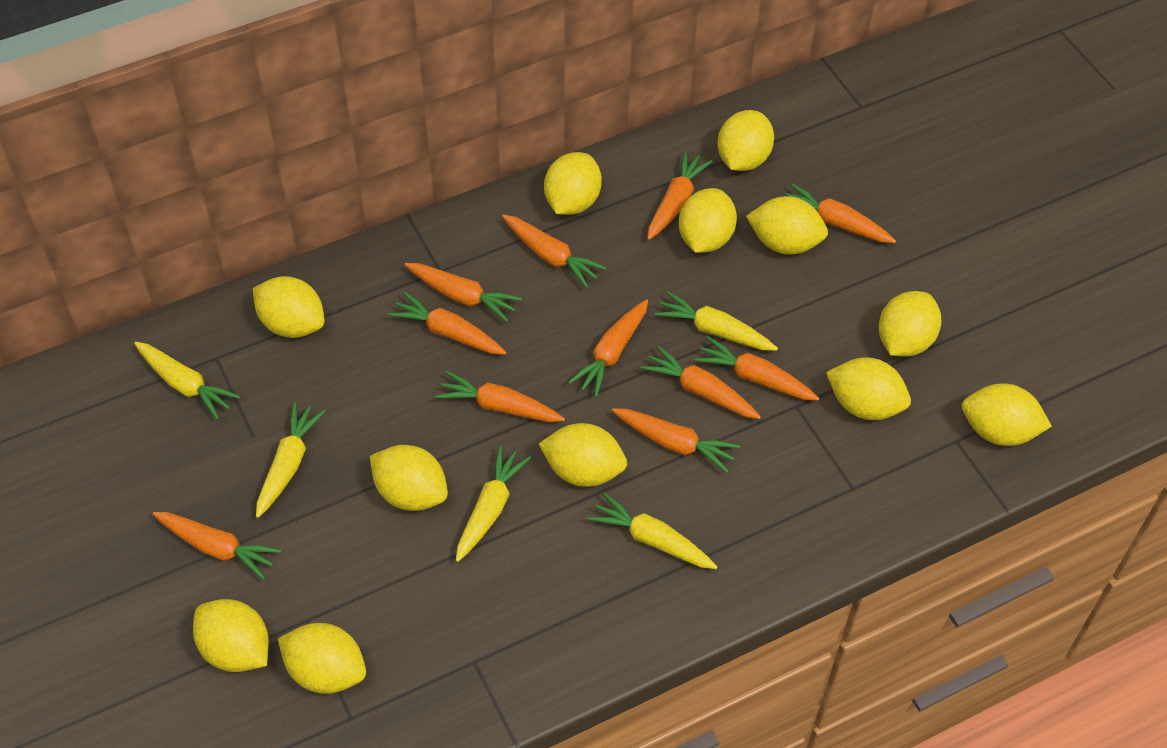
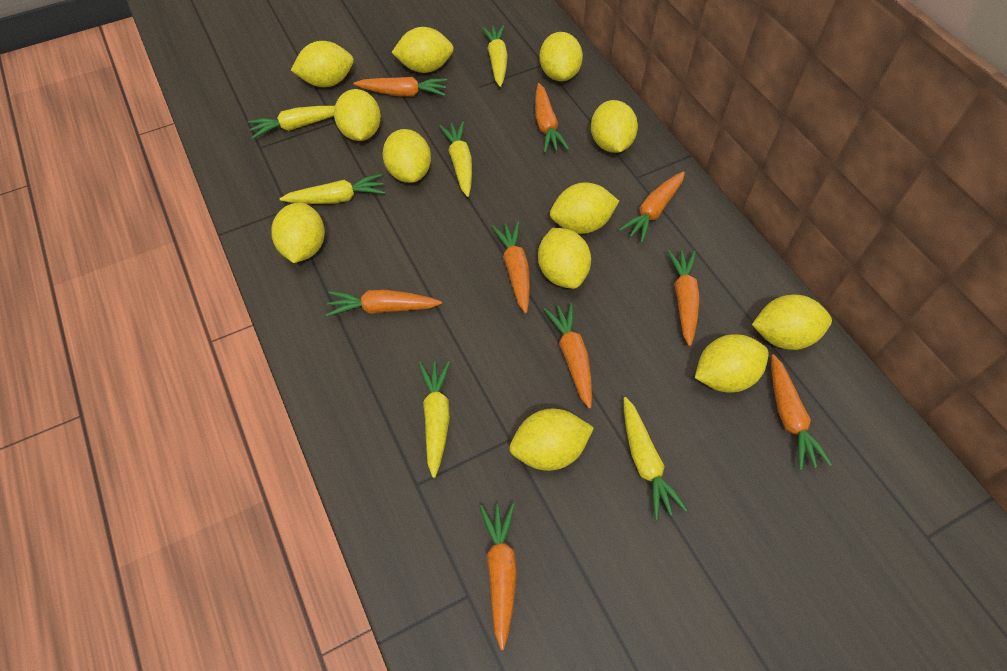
orange carrot: [153,512,281,580] [388,292,507,355] [405,263,522,322] [435,371,565,422] [502,214,607,288] [568,299,648,397] [612,408,740,473] [640,345,761,419] [647,151,713,240] [694,336,819,401] [785,184,896,243] = 11 -> [326,290,442,316] [354,77,447,97] [480,503,517,650] [492,222,530,314] [535,83,569,153] [544,303,592,409] [619,171,685,243] [667,250,700,346] [771,354,832,470] = 9
yellow carrot: [134,342,241,420] [256,402,326,518] [456,445,531,562] [587,492,718,569] [654,291,778,351] = 5 -> [248,106,335,139] [279,174,385,204] [419,361,450,478] [439,121,472,197] [482,25,508,87] [624,397,687,520] = 6

